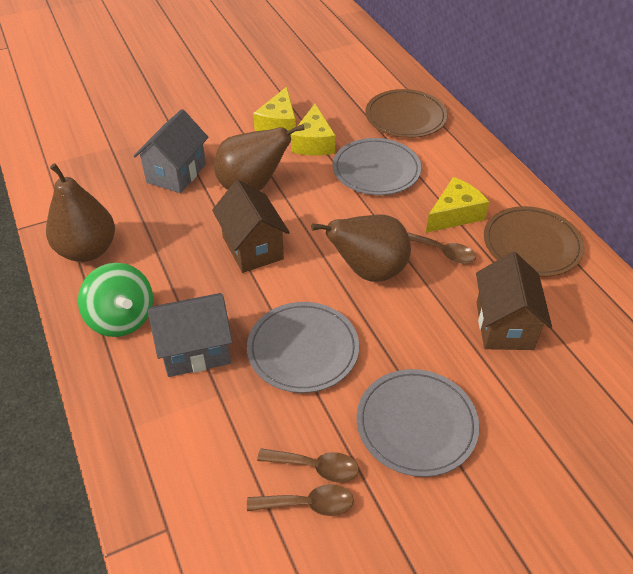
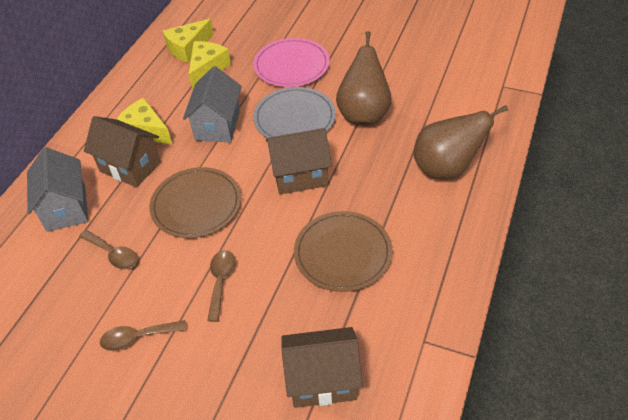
brown house: [212,180,290,273] [476,252,552,350] = 2 -> [84,116,161,187] [266,128,332,195] [281,327,363,408] = 3
brown pear: [46,163,115,262] [214,124,305,191] [311,214,411,282] = 3 -> [336,31,392,125] [413,105,508,179] = 2
green spinning top: [78,263,153,337] = 1 -> none = 0
grey plate: [247,302,359,393] [333,138,421,195] [357,369,479,477] = 3 -> [253,87,336,138] = 1
pink plate: none = 0 -> [253,38,330,87] = 1

